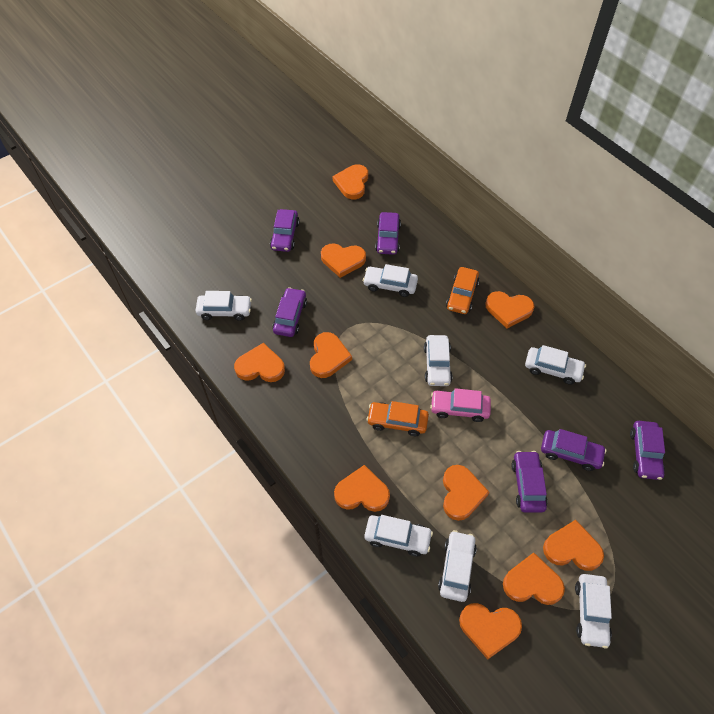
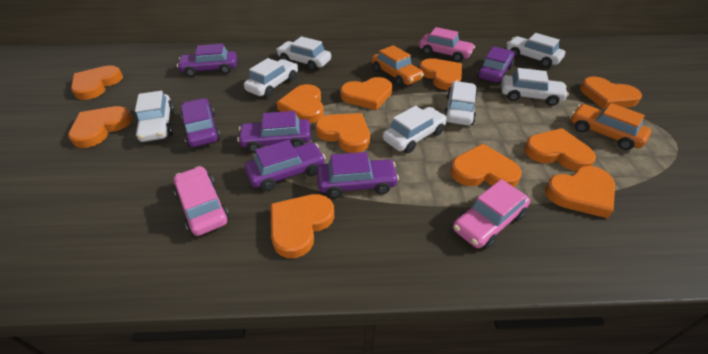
orange heart: [234,343,285,382] [310,332,352,378] [321,243,366,278] [333,164,368,199] [334,465,390,512] [443,465,489,521] [459,603,522,659] [485,291,534,328] [503,552,565,605] [543,520,604,571] = 10 -> [68,106,132,148] [71,66,123,100] [270,194,334,258] [276,84,324,123] [315,113,370,153] [340,77,392,110] [419,58,462,90] [450,143,522,187] [524,128,596,171] [545,166,615,218] [580,77,642,109] = 11
pink car: [430,388,491,422] = 1 -> [174,166,229,236] [419,27,475,62] [453,179,530,249] = 3

